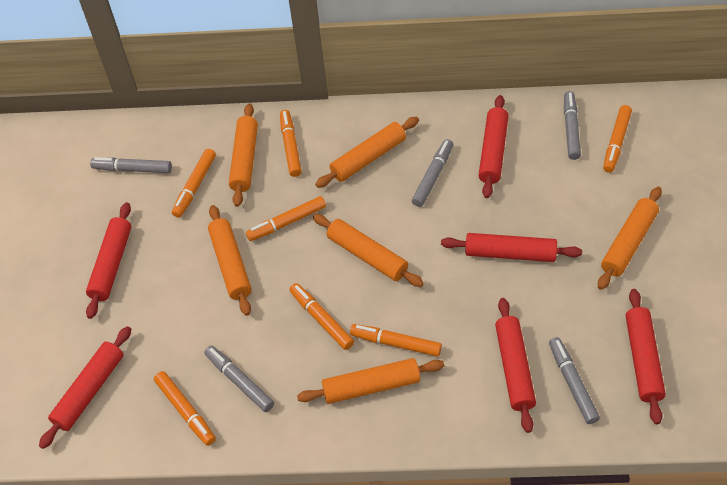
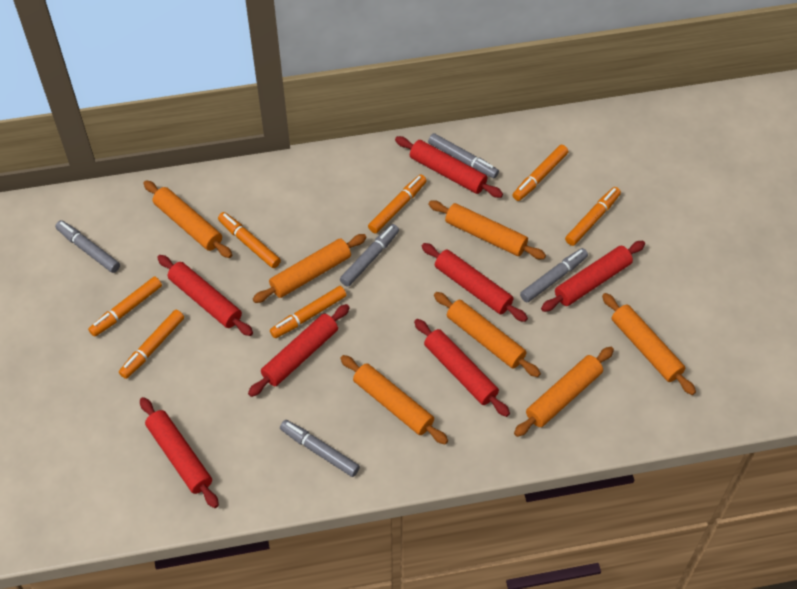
orange rolling pin: [208,205,252,316] [229,103,258,207] [297,358,444,404] [313,214,424,287] [315,117,419,188] [598,187,662,290] = 6 -> [143,180,232,258] [253,234,366,303] [340,355,448,444] [428,200,546,259] [434,292,541,377] [514,347,614,437] [602,293,696,395] = 7
red rolling pin: [39,326,131,449] [86,202,131,319] [441,233,582,262] [478,95,509,198] [495,298,536,433] [626,289,666,424] = 6 -> [140,397,219,508] [157,255,253,336] [248,304,350,397] [395,136,503,198] [414,319,510,417] [421,243,528,322] [541,241,645,312] = 7

